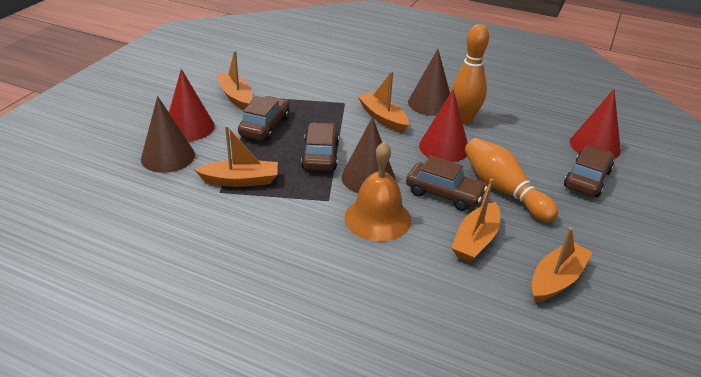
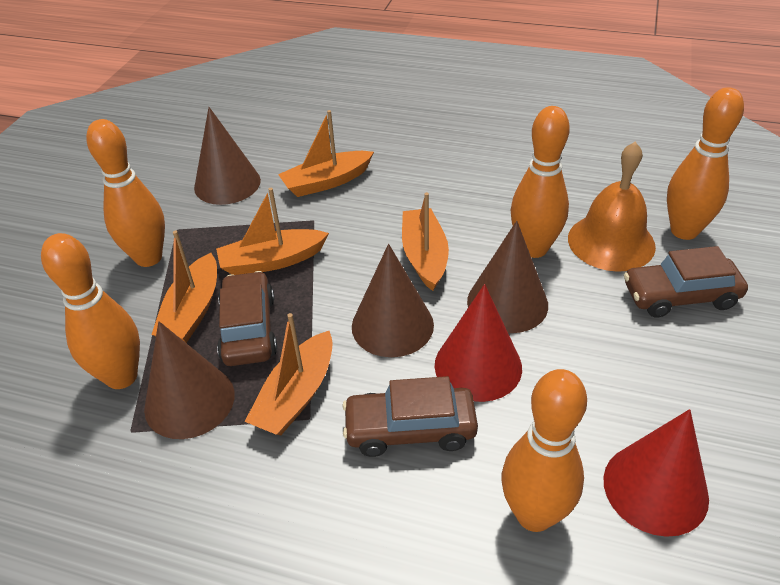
brown car: [238,96,289,141] [301,122,339,171] [406,155,488,211] [564,146,614,197] = 4 -> [217,271,277,366] [342,376,478,457] [624,246,748,318] = 3
brown cone: [141,96,195,173] [341,117,395,193] [408,49,450,116] = 3 -> [144,321,235,439] [194,107,261,205] [352,244,434,357] [467,221,548,333] = 4
orange bowling pin: [451,24,489,124] [465,138,558,222] = 2 -> [41,233,140,389] [86,119,165,267] [502,369,587,532] [510,106,570,258] [667,87,744,240] = 5
red cone: [169,69,215,141] [419,89,468,162] [570,89,621,159] = 3 -> [435,284,522,402] [603,409,709,537] = 2

